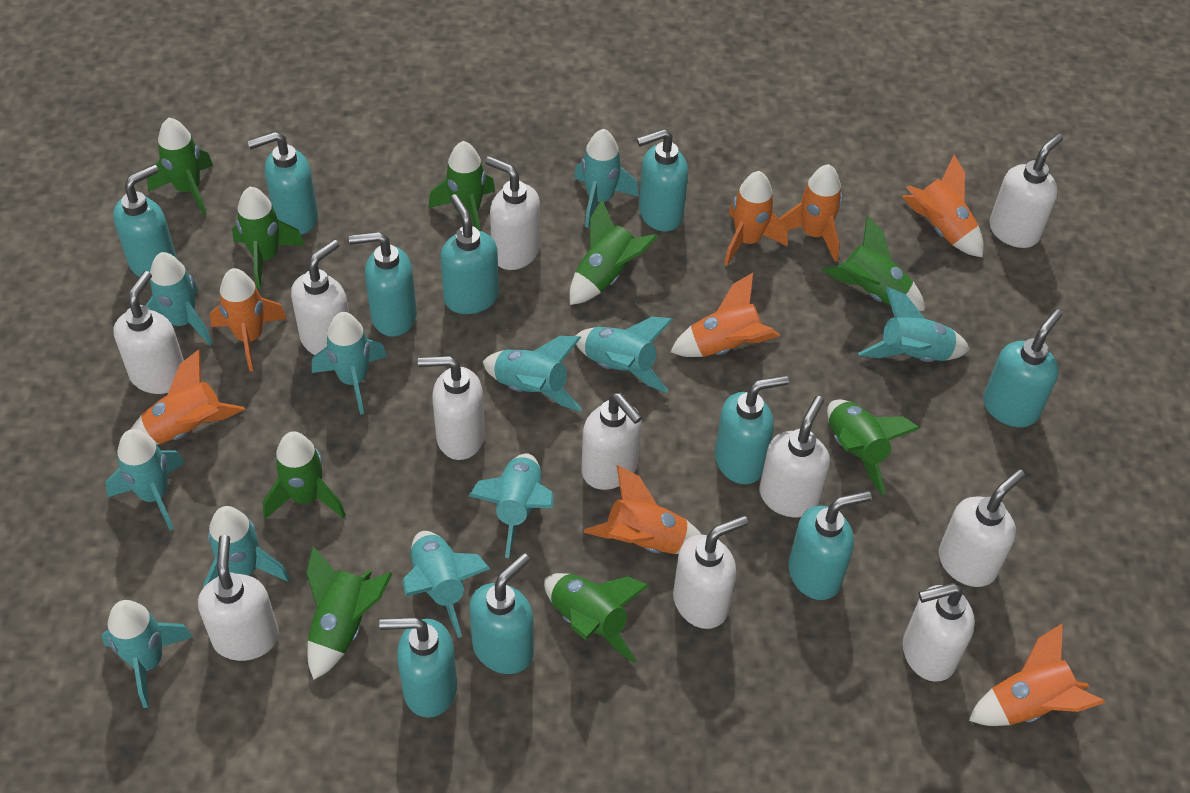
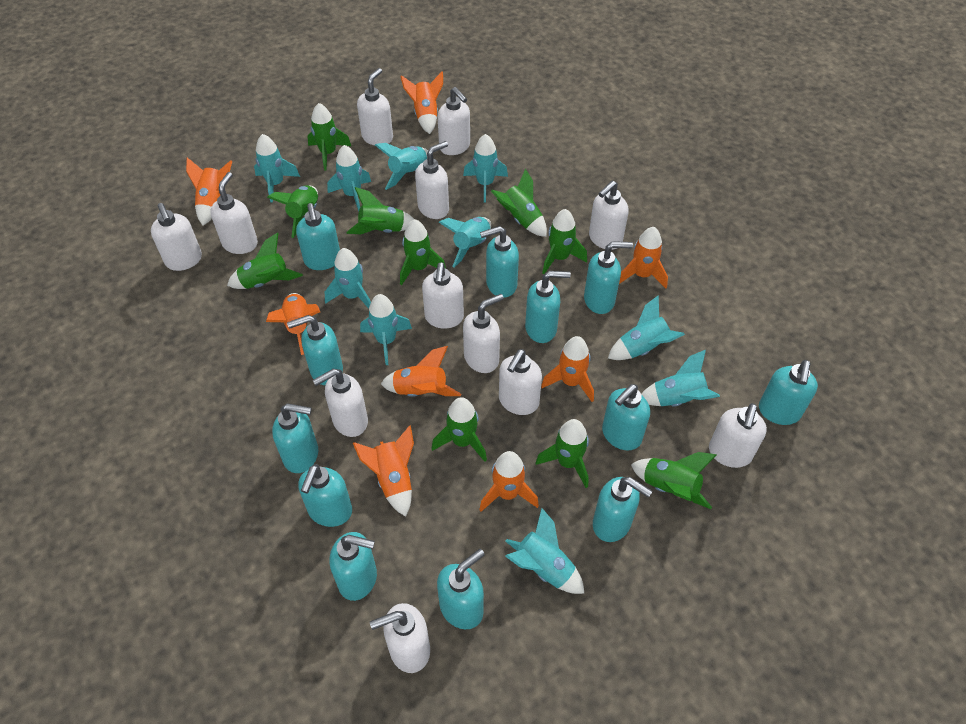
green rocket: [147,118,213,215] [232,187,305,289] [263,431,346,519] [306,546,393,680] [428,141,495,231] [544,573,650,663] [569,199,658,305] [822,216,925,311] [827,399,920,495] = 9 -> [227,233,303,289] [267,185,318,238] [307,103,351,171] [347,187,414,234] [400,219,446,285] [432,397,487,462] [491,168,547,237] [536,419,589,488] [542,209,587,274] [631,452,716,509] = 10
turquoise rocket: [102,600,193,708] [106,429,185,531] [145,252,212,345] [203,506,289,588] [312,312,387,415] [402,531,490,638] [469,453,554,558] [483,336,582,412] [574,129,639,227] [576,317,673,393] [858,287,970,362] = 11 -> [254,134,300,202] [325,248,371,309] [327,145,371,211] [360,294,412,365] [375,143,428,190] [439,217,491,268] [463,134,508,202] [505,508,585,594] [608,295,685,360] [641,350,720,407] = 10
turquoise soap dispenser: [113,164,177,281] [247,132,318,235] [349,232,417,337] [379,617,457,718] [440,194,499,314] [469,553,534,674] [637,129,688,232] [715,375,789,484] [788,491,871,600] [983,309,1062,427] = 10 -> [272,403,318,473] [287,315,343,385] [296,203,340,270] [298,464,352,527] [330,532,377,601] [437,549,485,629] [480,226,519,298] [525,271,571,343] [584,241,633,314] [593,477,652,542] [602,384,650,450] [759,360,818,425] = 12
white soap dispenser: [114,271,184,394] [198,535,279,661] [291,239,349,355] [418,356,485,460] [485,156,540,270] [582,393,642,490] [673,515,748,629] [759,396,830,517] [903,583,975,682] [939,469,1025,587] [989,133,1063,248] = 11 -> [151,203,202,271] [210,172,258,254] [313,369,368,437] [357,68,393,146] [370,603,430,673] [415,141,449,219] [422,262,464,329] [438,87,470,155] [463,294,504,373] [499,349,542,415] [589,181,628,250] [709,403,767,468] = 12

